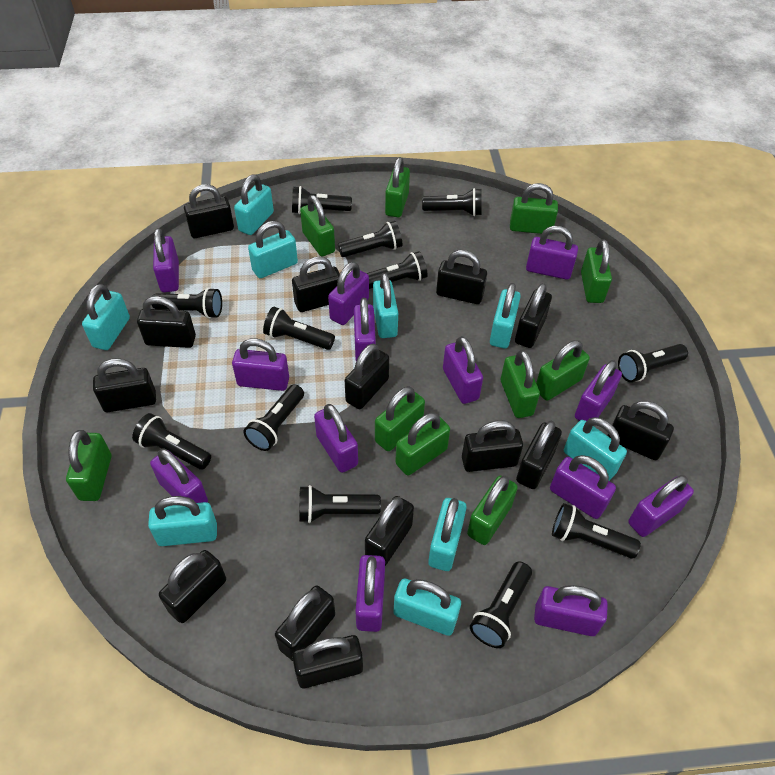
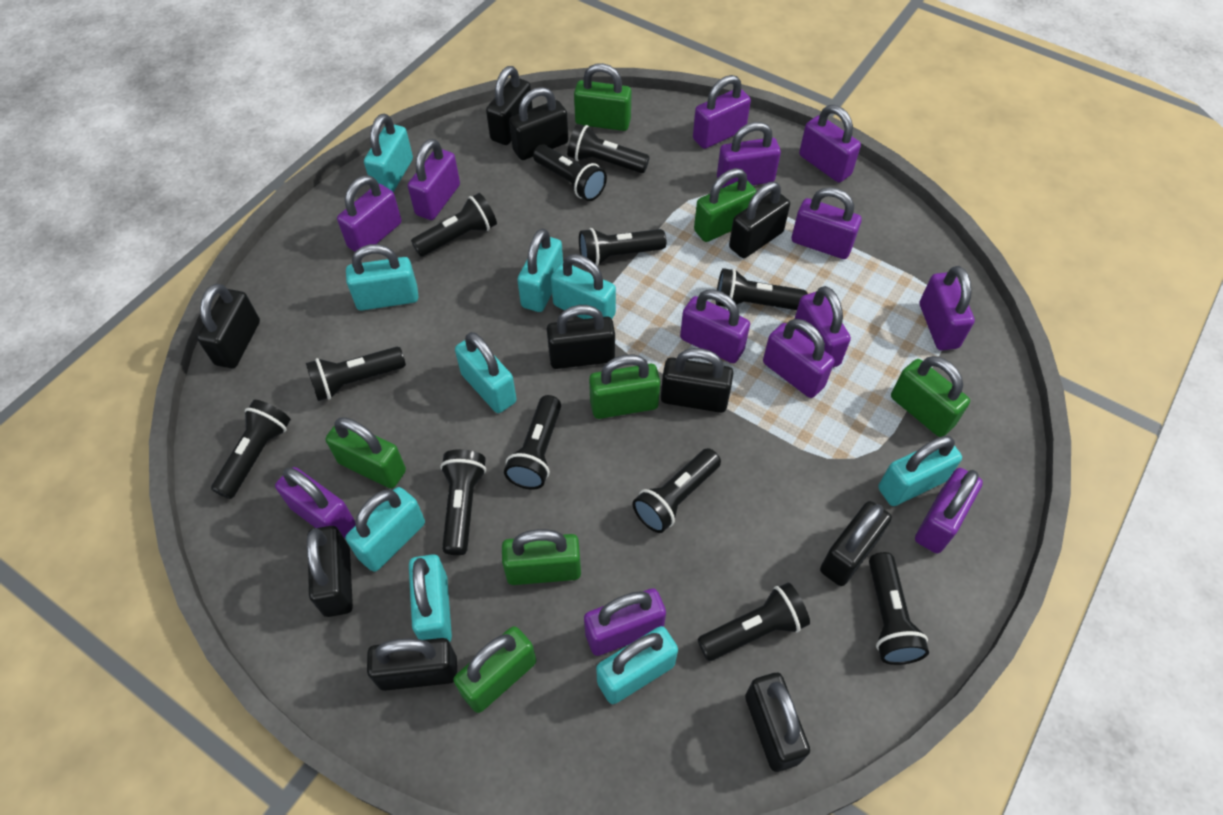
black padlock: [93,358,156,412] [137,296,196,348] [159,550,226,623] [184,184,234,238] [275,586,335,661] [292,257,340,312] [292,635,363,688] [345,344,389,409] [365,496,414,566] [436,250,487,304] [462,420,523,472] [515,283,552,348] [516,420,562,489] [608,401,674,460] = 14 -> [197,284,260,368] [307,526,353,617] [367,638,457,691] [486,66,533,145] [509,87,568,160] [547,305,615,369] [661,348,733,413] [729,182,790,258] [745,673,810,772] [820,501,892,586] = 10
green padlock: [66,430,112,501] [300,195,335,256] [375,387,425,451] [385,157,410,217] [395,413,450,476] [467,475,518,545] [501,350,540,418] [510,183,558,234] [536,340,590,401] [581,239,612,303] = 10 -> [326,417,406,489] [453,626,536,713] [502,529,581,585] [574,63,632,131] [589,354,660,419] [694,168,757,242] [891,356,970,437] = 7

